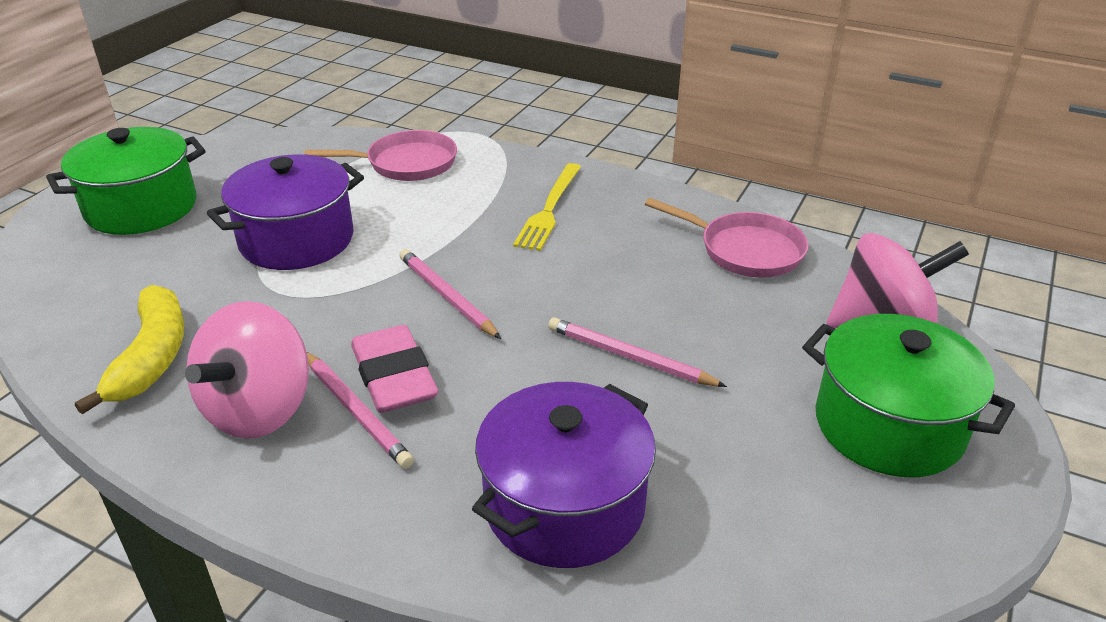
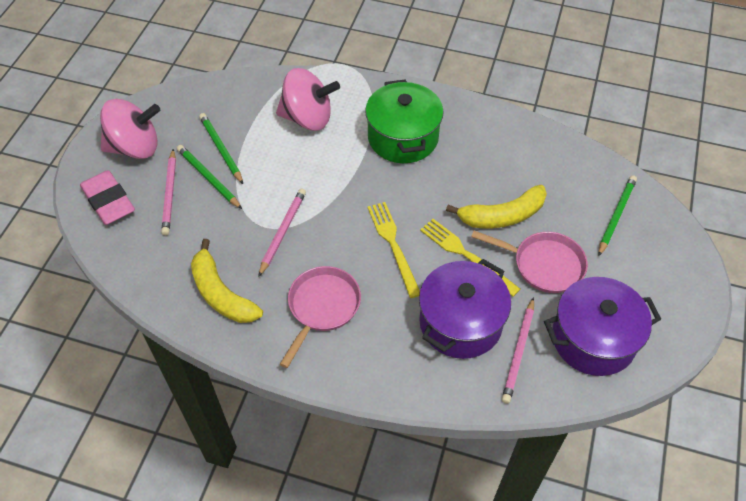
green pencil: none = 0 -> [177,145,242,209] [199,113,243,184] [598,175,637,256] = 3
green pot: [46,127,206,235] [802,314,1015,477] = 2 -> [365,80,444,163] = 1
yellow banana: [75,285,184,415] = 1 -> [191,239,263,323] [446,185,547,228] = 2
yellow fork: [513,163,581,251] = 1 -> [367,202,420,298] [420,219,521,297] = 2

